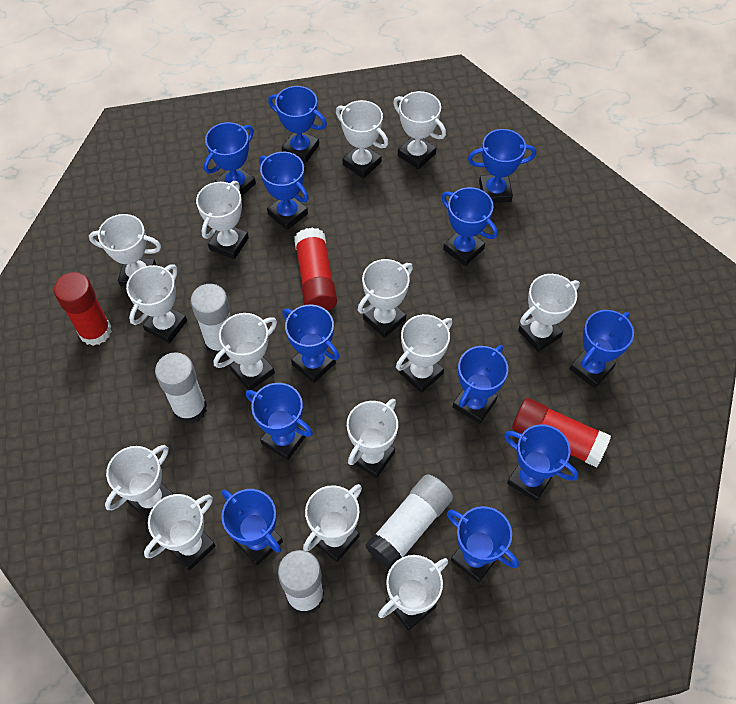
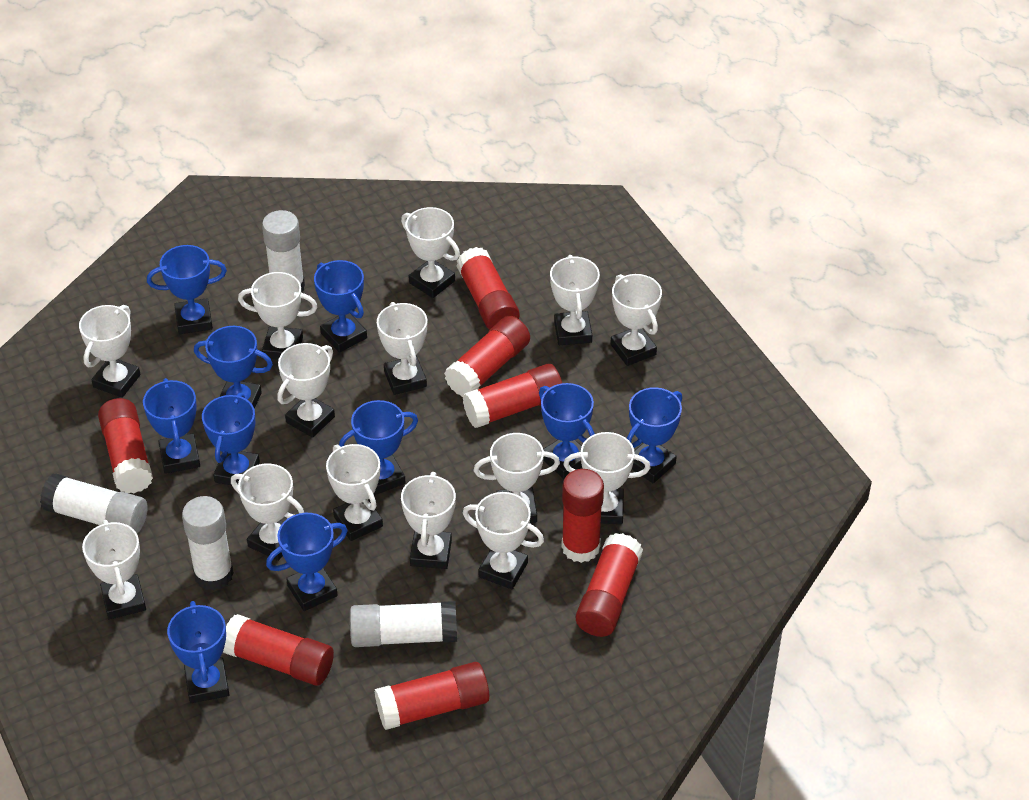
blue trophy: [204,122,256,197] [221,489,283,565] [246,383,313,460] [259,152,309,230] [268,86,327,163] [282,305,339,383] [441,187,498,266] [447,506,519,583] [453,345,508,424] [468,129,536,203] [504,424,578,502] [570,310,634,388] = 12 -> [143,378,200,474] [147,245,227,334] [167,601,229,703] [194,326,273,409] [202,393,260,485] [266,513,348,611] [314,260,367,353] [339,400,418,495] [539,383,595,479] [627,387,682,483] = 10
red glue stick: [54,272,112,346] [294,227,337,311] [512,398,611,468] = 3 -> [98,398,153,493] [223,614,334,686] [374,662,489,730] [444,316,530,397] [456,247,519,330] [463,364,562,428] [561,469,604,563] [576,533,643,637] = 8

